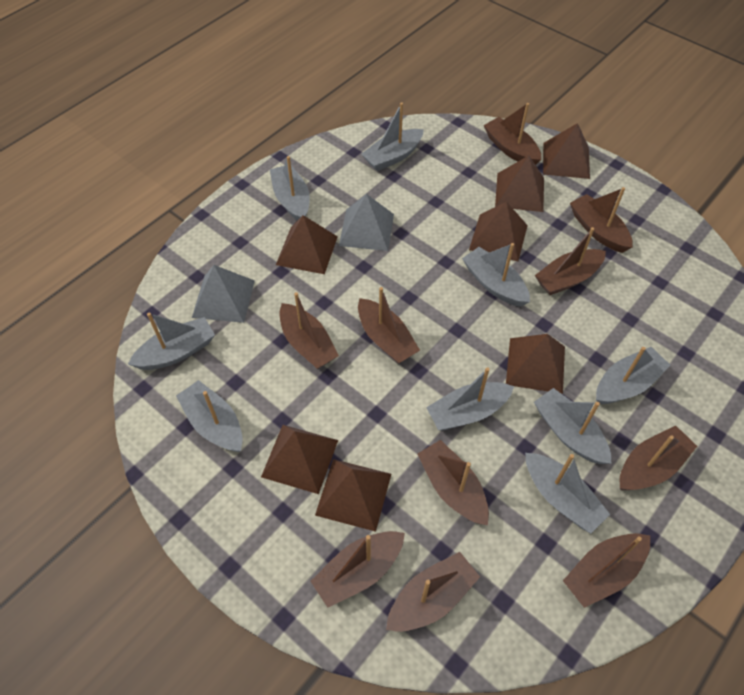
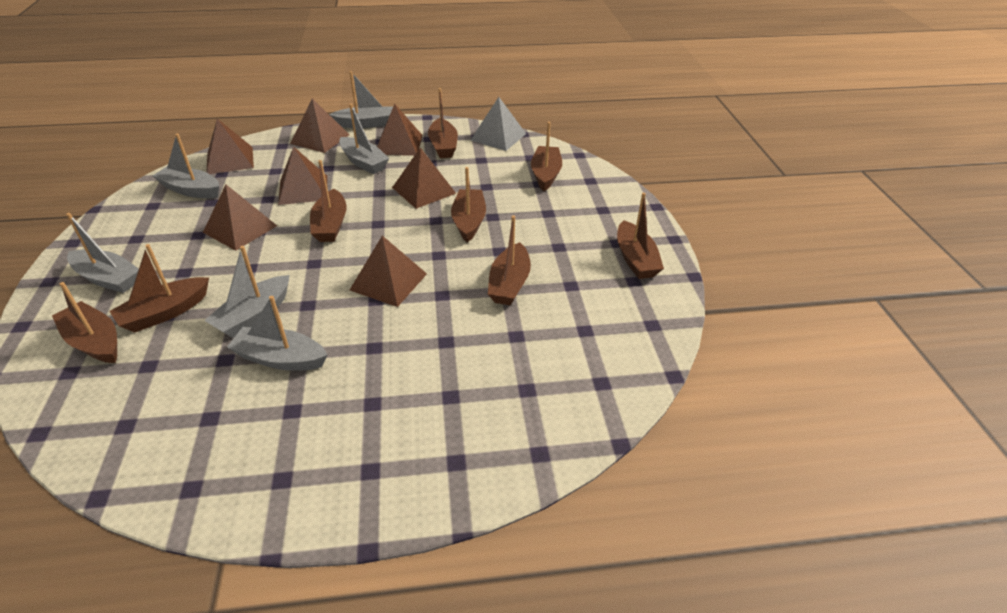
brown boat: [279,292,339,369] [310,531,405,607] [358,287,420,364] [386,552,480,632] [418,440,489,525] [484,103,541,165] [535,227,606,295] [563,533,650,608] [570,187,633,253] [620,426,697,490] = 10 -> [52,282,117,363] [109,244,209,333] [310,160,347,242] [428,88,458,158] [451,167,486,242] [488,215,531,305] [531,122,562,191] [617,193,664,279] = 8
grey boat: [128,312,215,370] [176,380,243,452] [270,156,310,221] [361,102,424,171] [426,367,514,431] [462,243,530,307] [525,453,610,533] [534,388,611,464] [596,347,670,404] = 9 -> [66,213,139,293] [153,134,219,198] [204,246,289,338] [227,296,327,371] [329,71,393,128] [339,104,389,174] = 6
grey pyramid: [192,265,255,323] [339,194,394,251] = 2 -> [471,97,526,151] = 1

